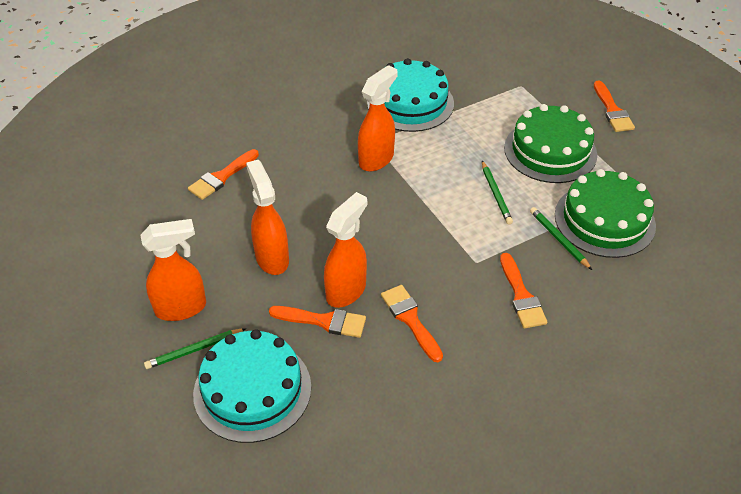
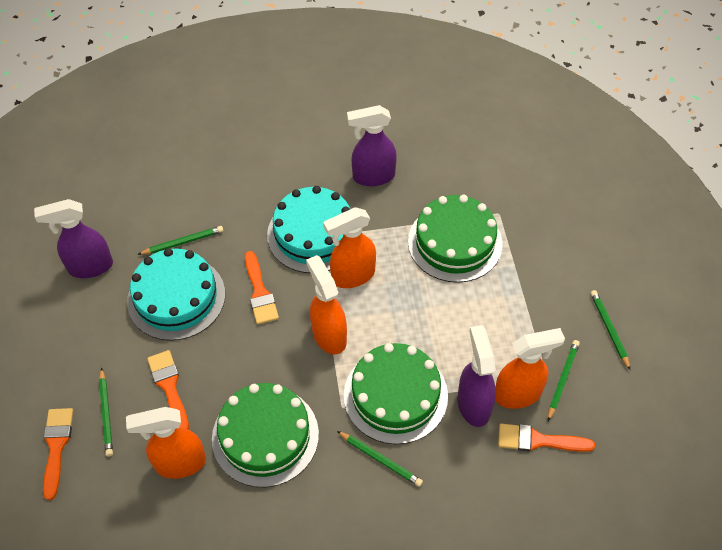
green cake: [504,104,597,183] [555,169,656,258] = 2 -> [212,383,319,487] [344,343,448,444] [408,195,502,283] = 3
green pencil: [144,328,246,369] [482,161,513,225] [530,207,592,270] = 3 -> [99,368,113,457] [137,226,223,255] [337,431,423,487] [548,340,580,421] [591,290,631,371] = 5
orange brush: [188,149,259,200] [269,306,366,338] [381,285,443,362] [500,253,547,328] [594,80,635,132] = 5 -> [43,408,73,500] [147,350,189,429] [245,251,279,324] [498,424,595,452] = 4
purple spray bottle: none = 0 -> [34,199,113,278] [347,105,397,186] [458,325,496,427] = 3

